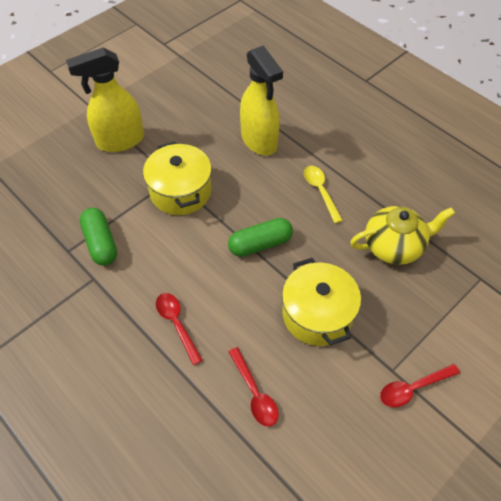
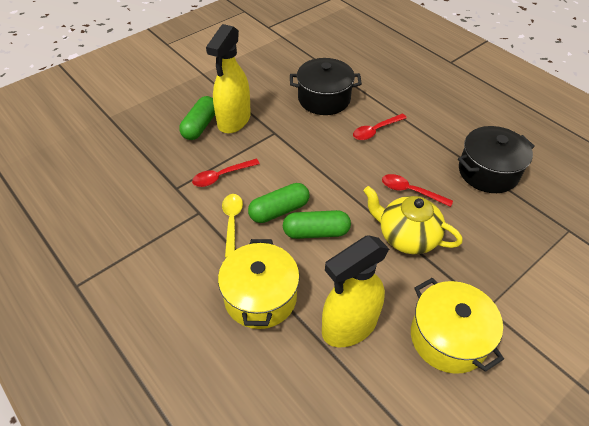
black pot: none = 0 -> [290,58,362,115] [458,126,535,193] = 2
green capsule: [80,208,117,266] [228,218,293,257] = 2 -> [179,96,215,140] [248,183,310,223] [283,210,351,239] = 3

